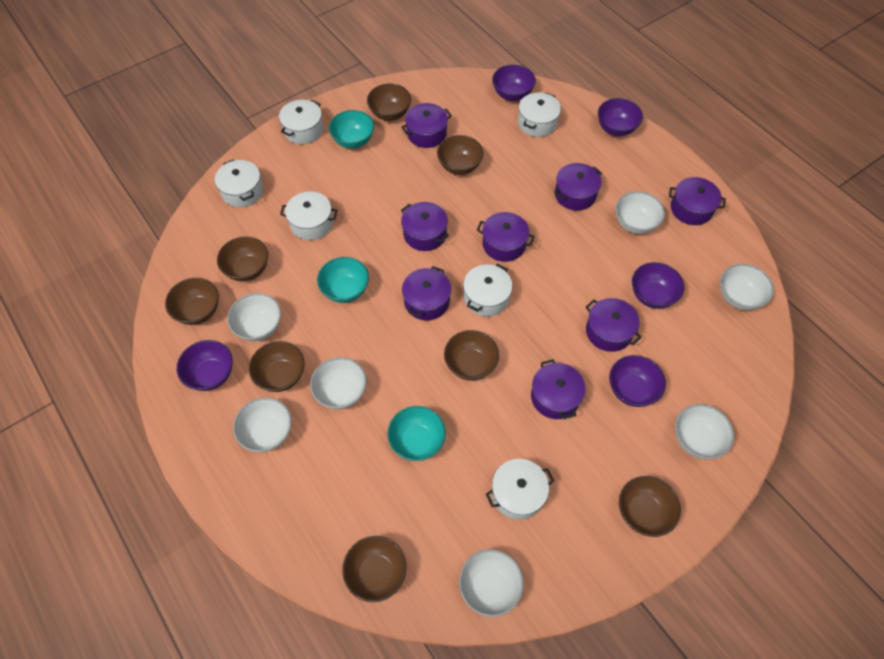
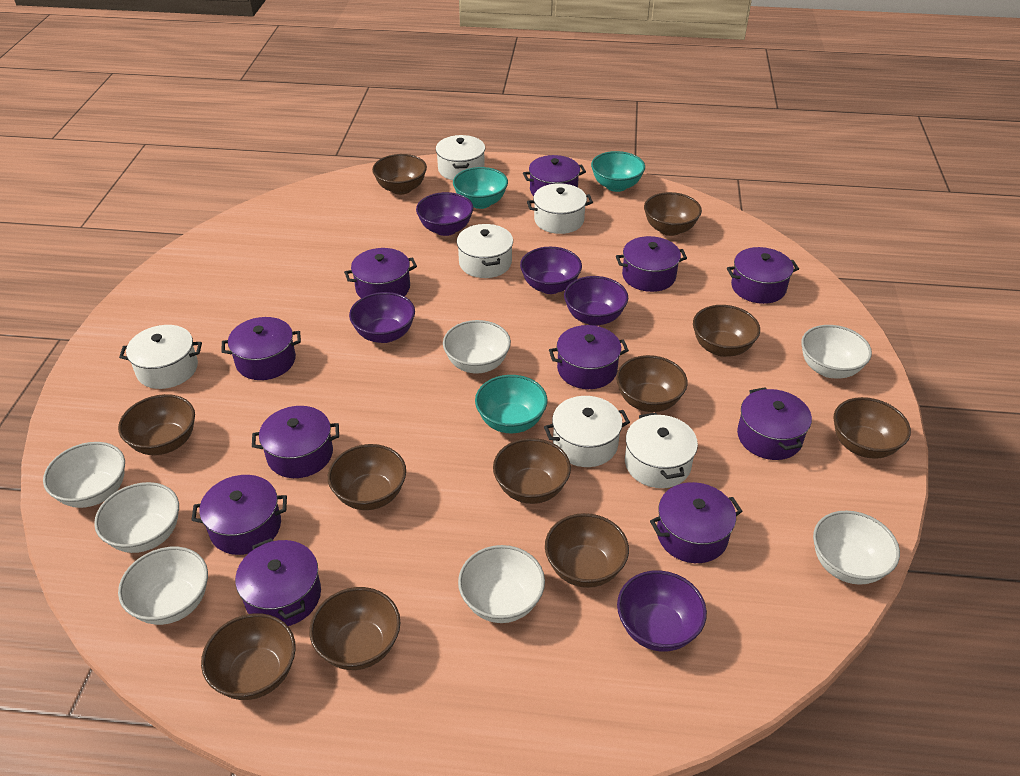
brown bowl: [165,278,219,325] [217,237,268,281] [249,341,305,392] [342,536,406,602] [367,83,411,121] [437,135,484,175] [444,330,499,381] [619,476,681,537] = 8 -> [118,394,195,455] [201,613,296,700] [309,587,400,670] [328,444,406,510] [372,154,427,195] [493,438,571,504] [545,513,629,588] [616,355,688,412] [644,192,702,236] [693,305,760,357] [833,397,911,459] = 11
purple pot: [401,103,452,148] [401,202,449,251] [402,266,451,320] [477,212,535,262] [531,359,586,419] [554,163,602,211] [586,298,641,352] [669,177,726,225] = 8 -> [191,475,287,555] [222,317,301,380] [235,538,321,626] [252,406,339,478] [344,248,417,298] [523,155,586,196] [549,325,629,389] [616,236,687,292] [650,482,743,563] [727,247,799,304] [737,387,812,460] = 11

